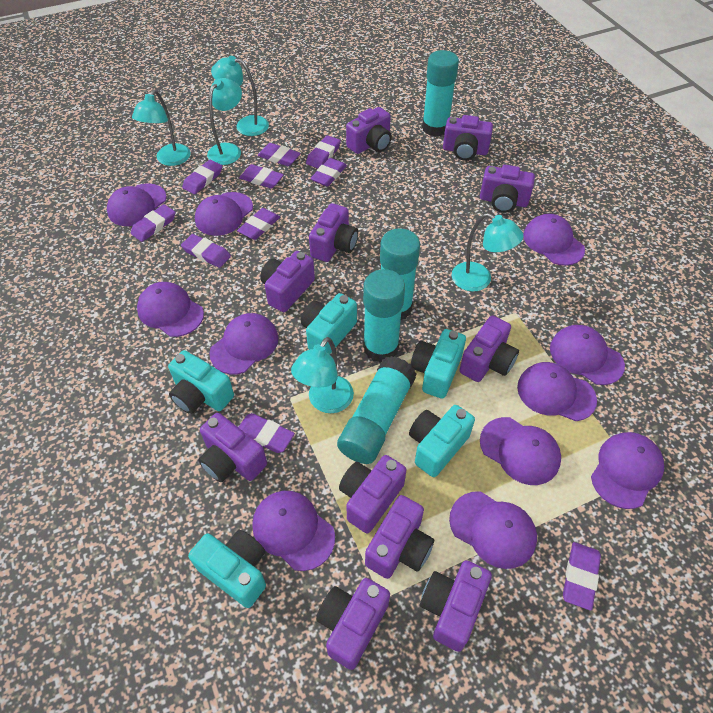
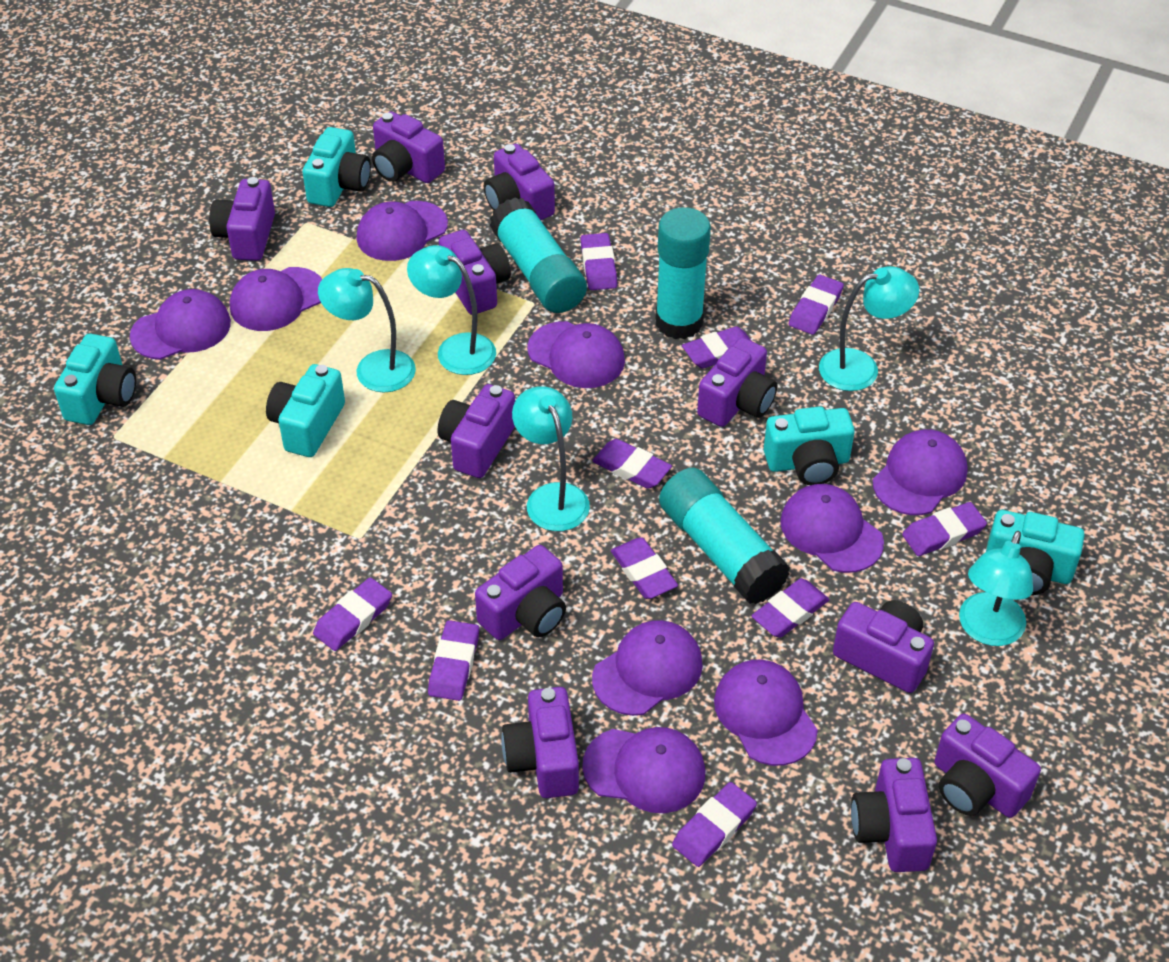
purple cap: [107,183,166,226] [137,282,204,337] [195,192,253,236] [209,313,279,374] [252,491,335,571] [449,491,537,569] [480,417,561,485] [517,362,597,421] [523,214,585,266] [550,325,625,385] [591,432,664,509] = 11 -> [130,289,231,360] [230,267,322,331] [357,201,448,261] [527,321,625,388] [582,727,705,813] [592,620,703,716] [714,660,818,766] [780,484,884,573] [873,429,968,515] = 9
turquoise glue stick: [337,356,416,464] [363,269,405,363] [380,228,420,320] [422,50,459,137] = 4 -> [490,197,587,313] [655,207,711,339] [659,468,790,604] = 3

